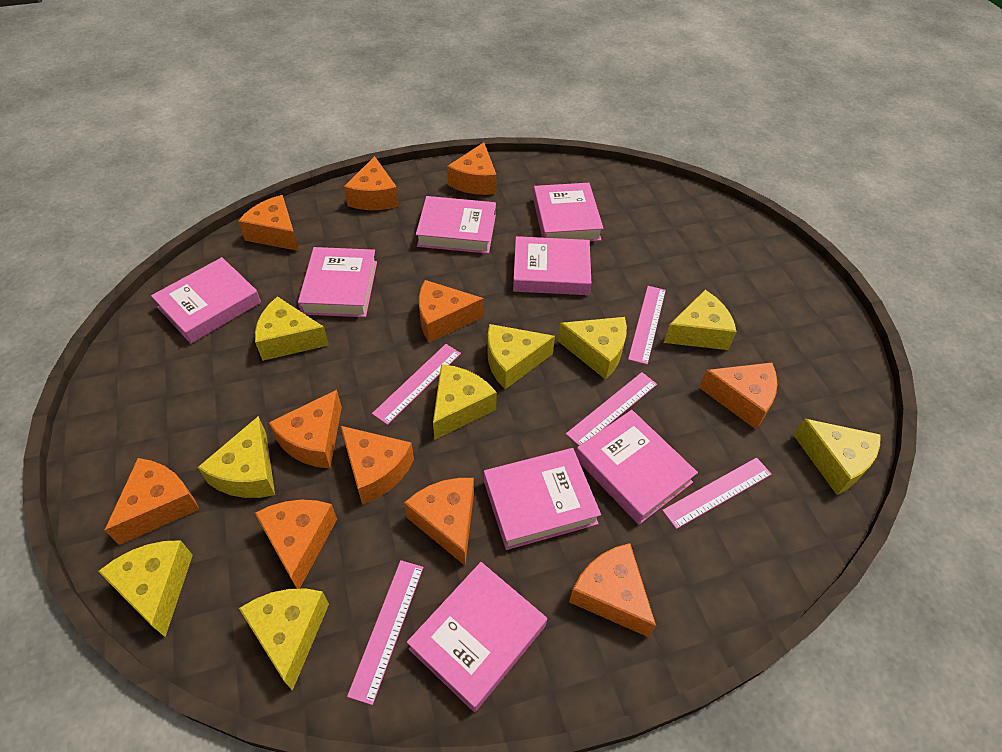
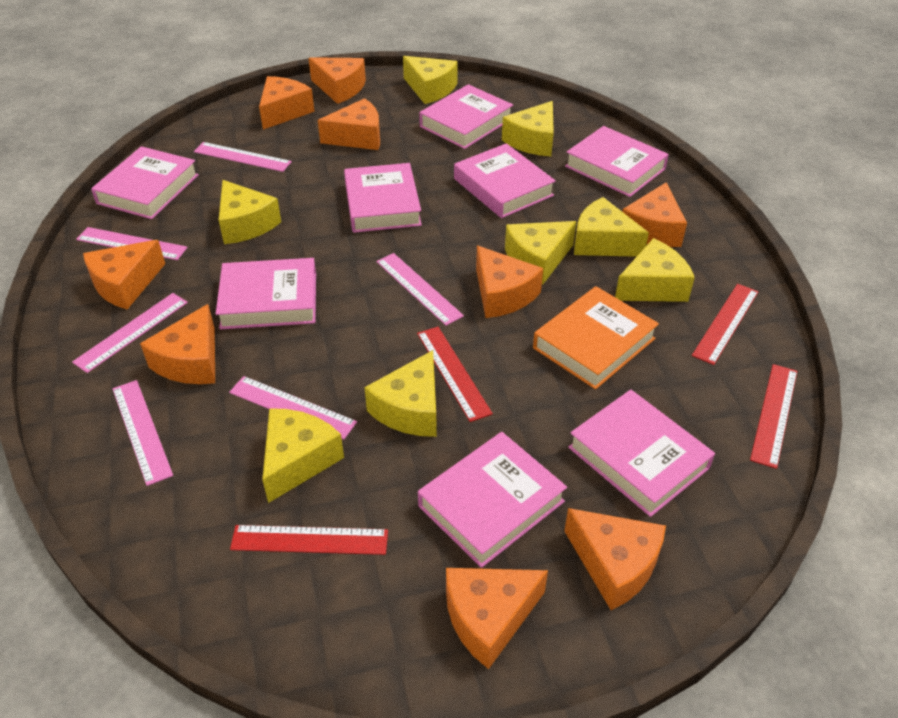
orange book: none = 0 -> [533,286,659,390] = 1
orange cheese: [105,458,200,545] [238,195,299,251] [255,500,337,589] [269,390,342,468] [341,426,414,505] [344,156,399,210] [404,478,474,566] [419,280,484,343] [447,142,497,195] [569,543,656,637] [699,363,778,429] = 11 -> [83,240,165,310] [140,304,215,384] [259,76,315,130] [308,57,366,104] [318,98,380,150] [446,568,548,669] [476,246,543,318] [564,508,666,610] [622,182,687,247] = 9
pink ruler: [347,560,423,705] [372,344,461,425] [566,372,657,446] [628,286,666,365] [662,457,772,529] = 5 -> [72,293,188,373] [76,227,188,260] [112,380,173,486] [194,142,292,172] [229,376,357,440] [376,253,464,326] = 6
red ruler: none = 0 -> [230,525,388,555] [417,327,493,422] [692,284,758,365] [750,364,797,469] = 4
yellow cheese: [98,540,193,637] [197,416,275,498] [239,589,329,691] [255,296,329,361] [433,364,497,440] [487,324,555,389] [558,317,627,380] [664,290,736,350] [793,419,881,495] = 9 -> [219,180,281,244] [262,408,344,503] [364,350,437,437] [403,56,458,104] [502,101,554,156] [505,221,576,284] [574,197,649,257] [615,238,695,302] = 8

